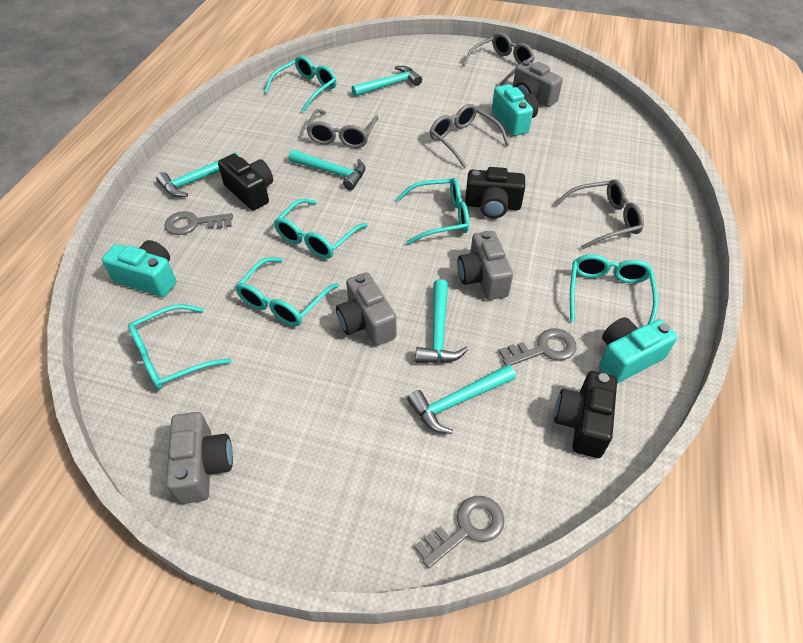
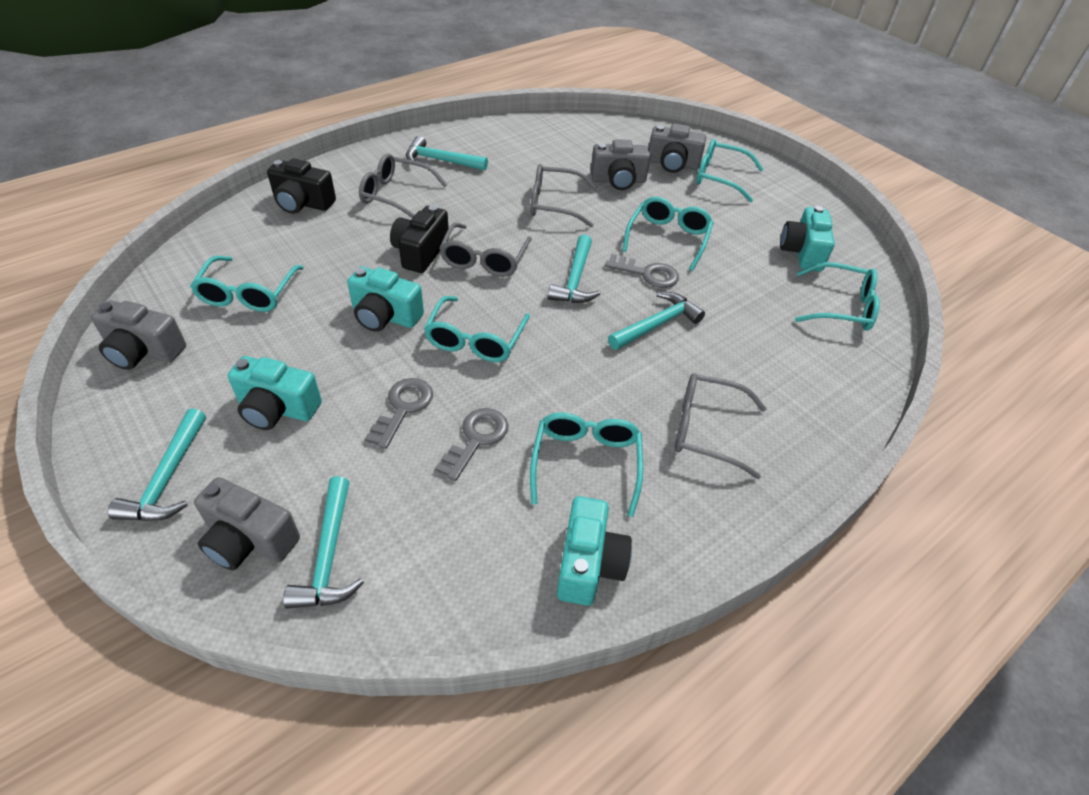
black camera: [218,154,273,210] [465,167,525,218] [554,371,617,458] = 3 -> [267,159,336,214] [390,205,449,273] = 2
turquoise camera: [102,240,176,297] [492,84,538,136] [599,317,678,384] = 3 -> [228,356,322,430] [347,267,424,332] [557,496,632,606] [780,206,835,272] = 4

